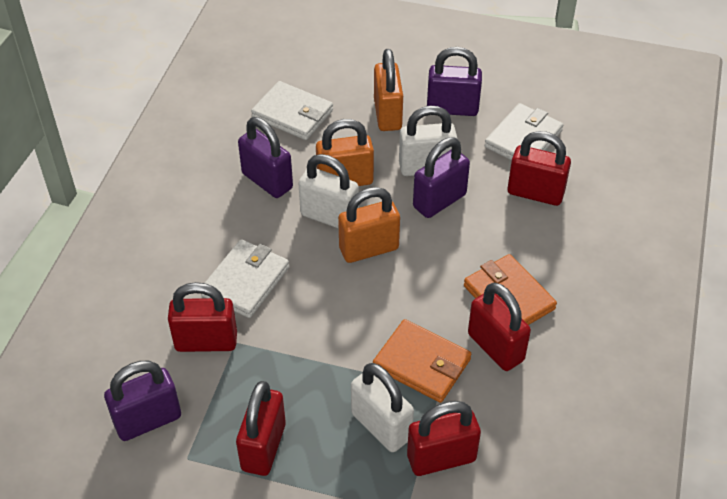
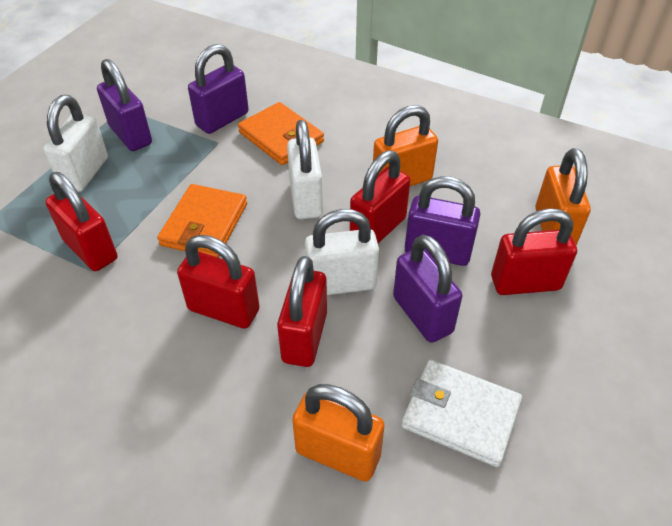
white wallet: [201,239,289,318] [251,81,333,140] [484,103,564,160] = 3 -> [401,360,522,467] = 1

